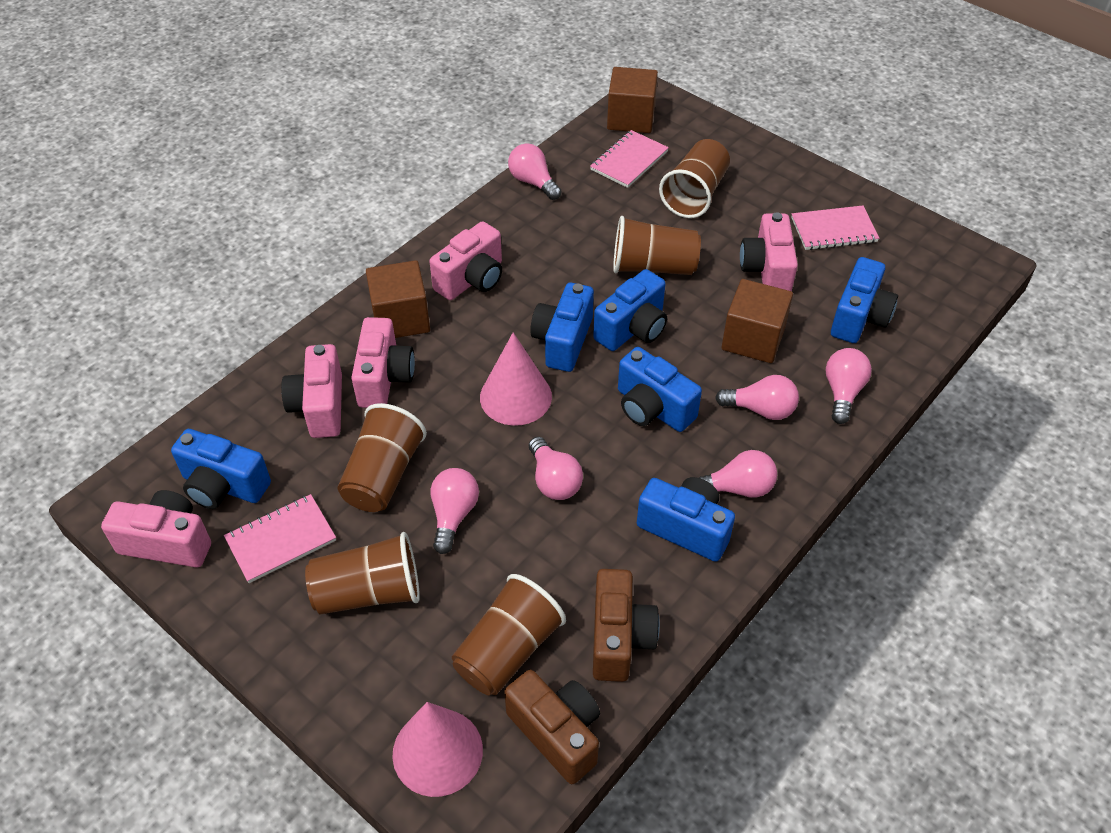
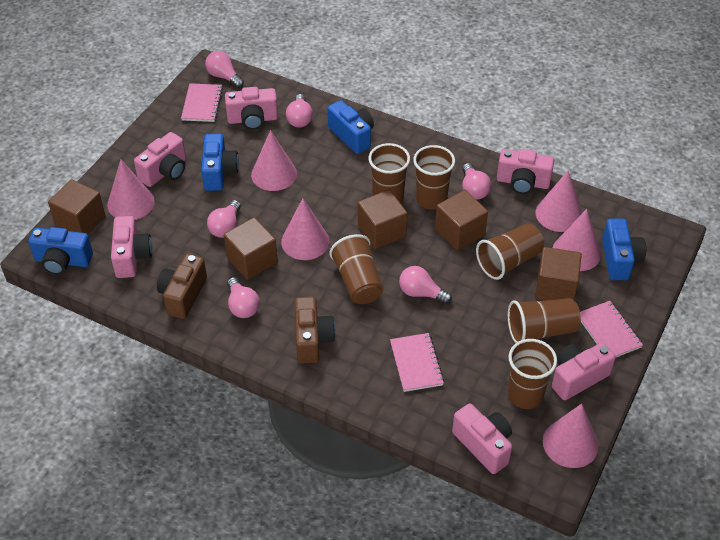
blue camera: [171,429,271,509] [530,283,594,372] [593,269,667,351] [618,347,702,432] [637,477,735,562] [831,257,898,343] = 6 -> [28,227,93,275] [201,134,239,191] [328,100,374,154] [602,219,646,280] = 4
brown cube: [366,260,430,338] [607,67,658,133] [721,279,793,363] = 3 -> [48,179,106,234] [224,217,278,280] [358,190,407,249] [435,190,488,251] [535,247,582,300] = 5
brown cup: [305,532,420,615] [338,403,427,512] [452,574,566,695] [613,216,701,275] [659,139,730,218] = 5 -> [330,234,383,304] [369,143,410,203] [413,145,455,210] [476,223,544,280] [508,298,581,343] [508,339,557,409] = 6
pink camera: [101,490,211,568] [281,344,342,438] [351,317,415,408] [429,221,502,300] [740,212,798,291] = 5 -> [111,216,152,278] [134,132,186,187] [225,87,278,130] [452,403,512,474] [497,149,554,194] [552,342,616,400] = 6
pink cone: [392,702,483,797] [480,333,552,426] = 2 -> [107,160,155,220] [251,130,297,191] [281,198,329,260] [536,171,582,232] [543,404,599,468] [553,209,601,271] = 6

